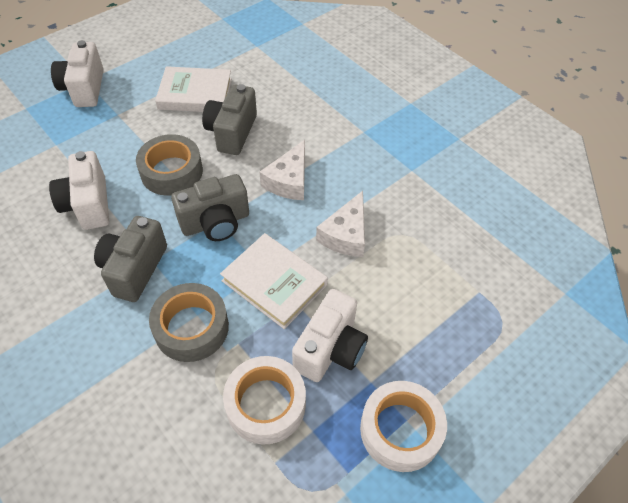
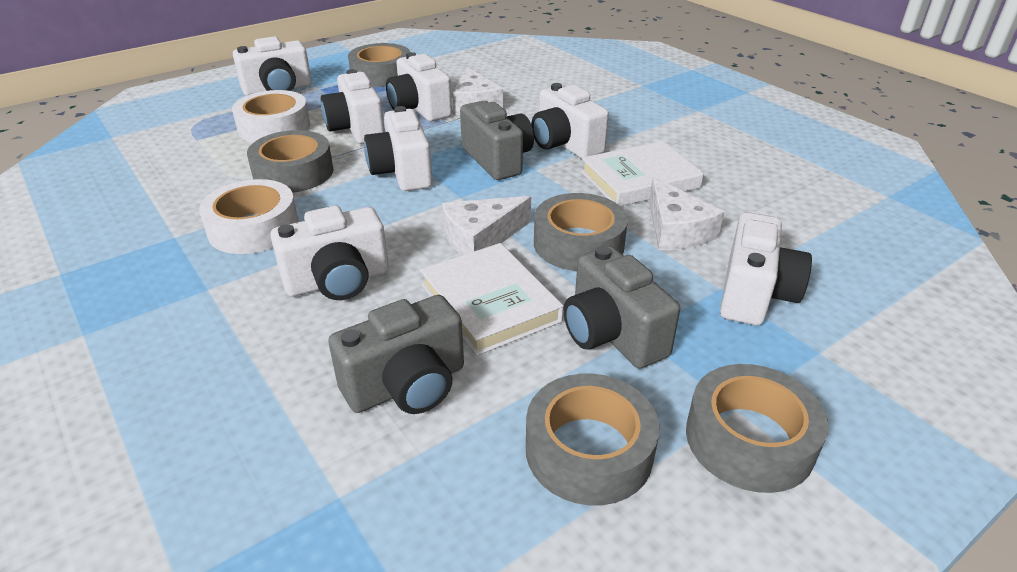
grey tape: [136,134,203,196] [149,283,229,362] = 2 -> [247,130,334,193] [348,43,410,87] [526,374,659,505] [534,193,628,271] [686,364,828,493] = 5
white camera: [49,151,109,230] [51,40,104,107] [292,289,368,382] = 3 -> [233,37,312,96] [270,206,389,300] [321,69,385,144] [364,106,433,191] [386,52,452,121] [531,83,609,159] [720,212,812,325] = 7
white cheese: [260,140,305,200] [316,191,365,257] = 2 -> [442,196,531,255] [452,67,503,115] [649,177,724,250] = 3

